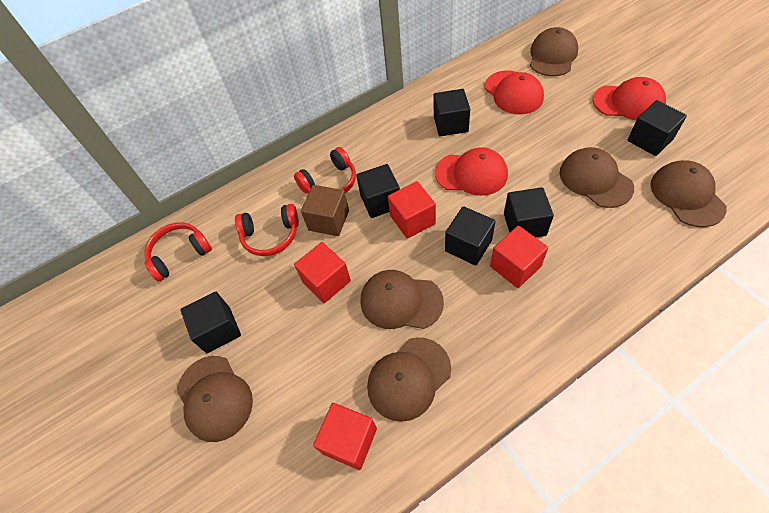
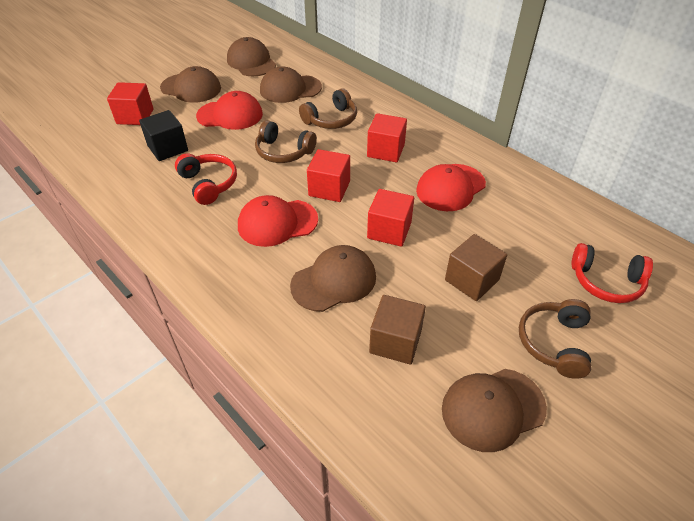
black cube: [180,292,241,353] [356,164,400,218] [434,89,470,136] [445,206,496,266] [504,187,554,237] [627,100,687,156] = 6 -> [139,110,188,161] = 1
brown cap: [177,356,253,442] [360,270,444,329] [367,337,451,422] [530,27,578,76] [559,147,634,208] [650,160,727,227] = 6 -> [160,66,221,103] [227,37,276,76] [260,66,322,103] [290,245,376,312] [442,369,547,452] = 5
brown cube: [301,185,349,236] = 1 -> [369,295,426,364] [445,234,507,301] = 2
brown headphones: none = 0 -> [255,120,317,163] [299,88,357,129] [519,299,591,379] = 3
red headphones: [144,222,212,282] [235,204,299,256] [294,147,356,193] = 3 -> [175,153,237,205] [572,243,653,303] = 2

